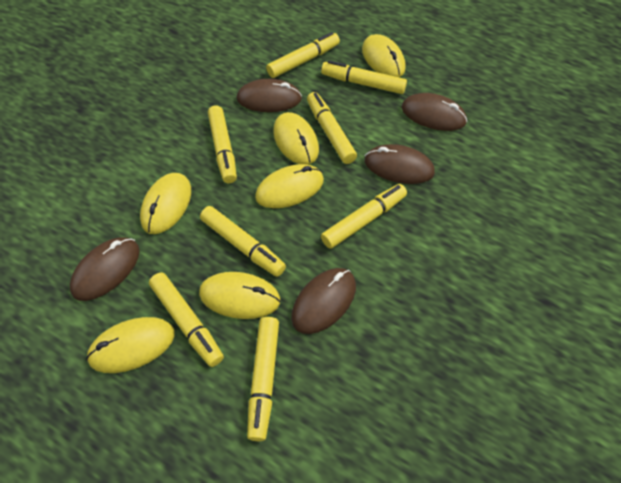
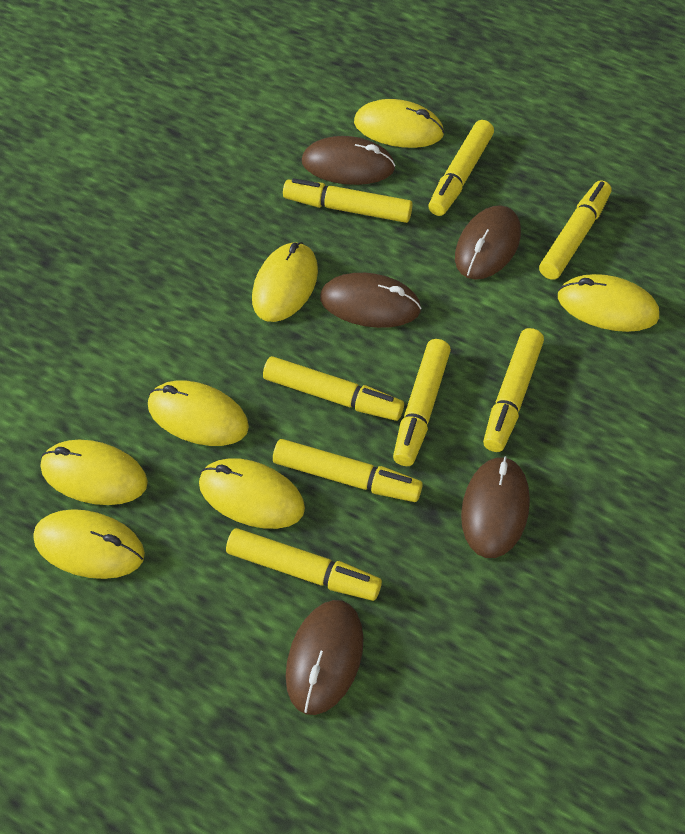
yellow mouse: [86,317,175,373] [140,173,191,234] [199,272,280,319] [255,164,324,208] [273,112,319,165] [362,34,406,77] = 6 -> [33,509,145,579] [41,440,148,505] [148,381,249,446] [199,458,305,529] [252,242,318,322] [354,99,444,148] [558,274,659,332] = 7

